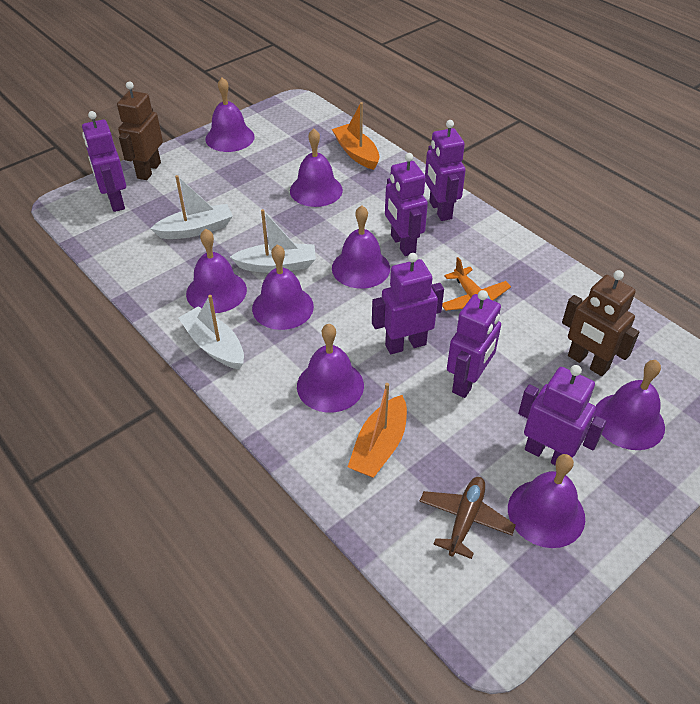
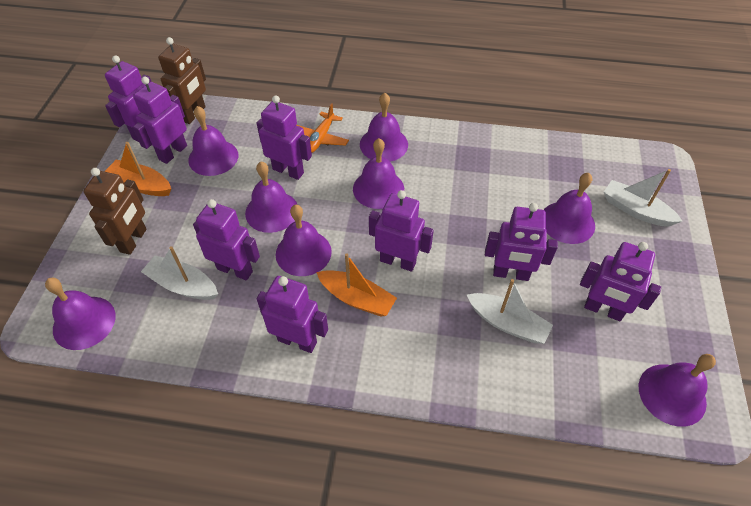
brown plane: [420,477,516,559] = 1 -> none = 0
purple robot: [82,111,126,212] [372,253,444,354] [385,153,428,256] [425,120,466,221] [447,290,501,398] [518,365,606,466] = 6 -> [105,55,151,142] [133,77,187,164] [193,199,260,280] [256,95,312,180] [257,276,328,353] [369,190,434,272] [485,203,558,281] [580,242,661,321] = 8

